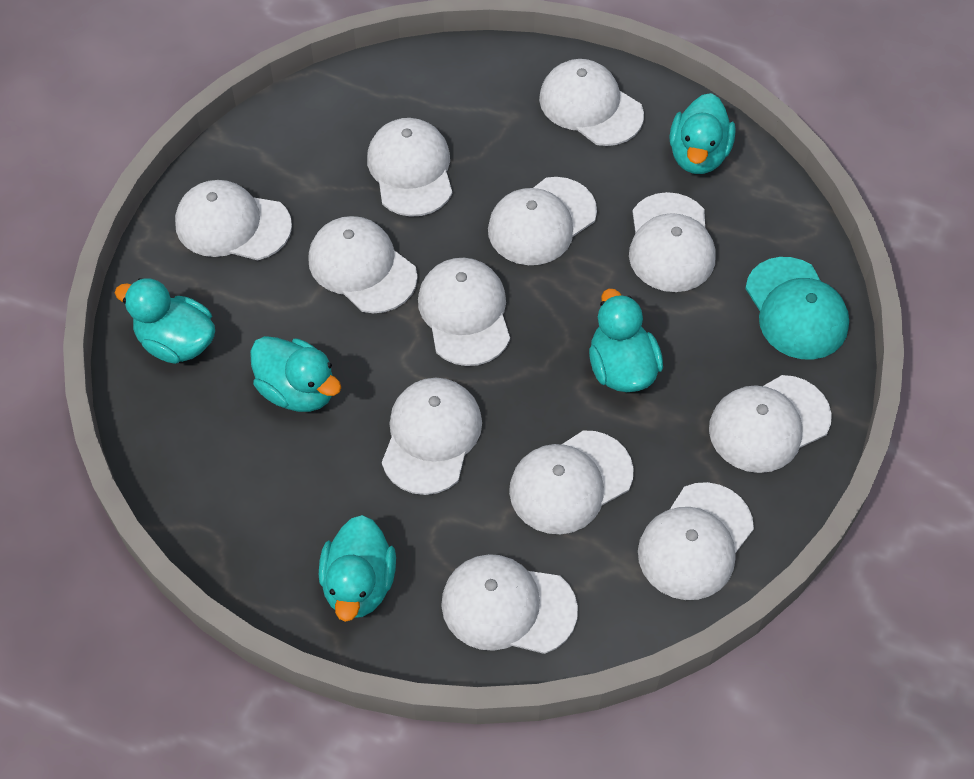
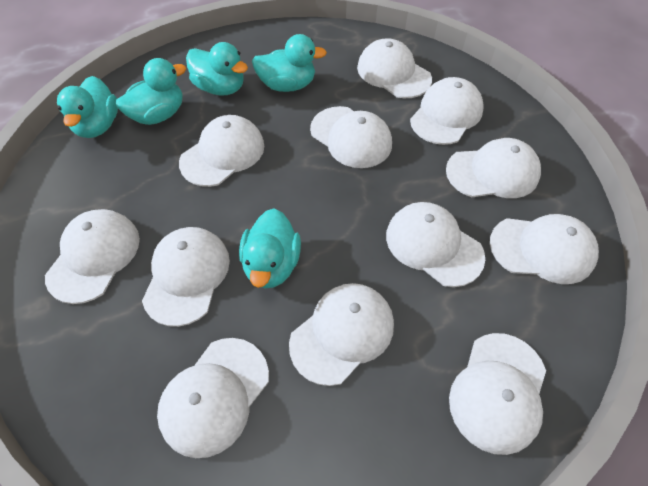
turquoise cap: [745,257,849,360] = 1 -> none = 0

